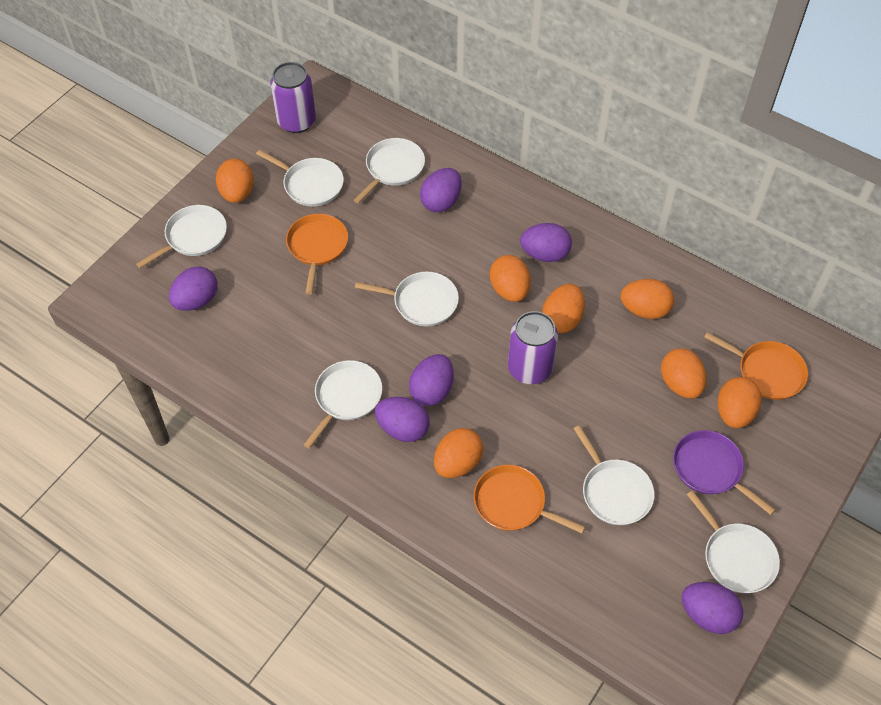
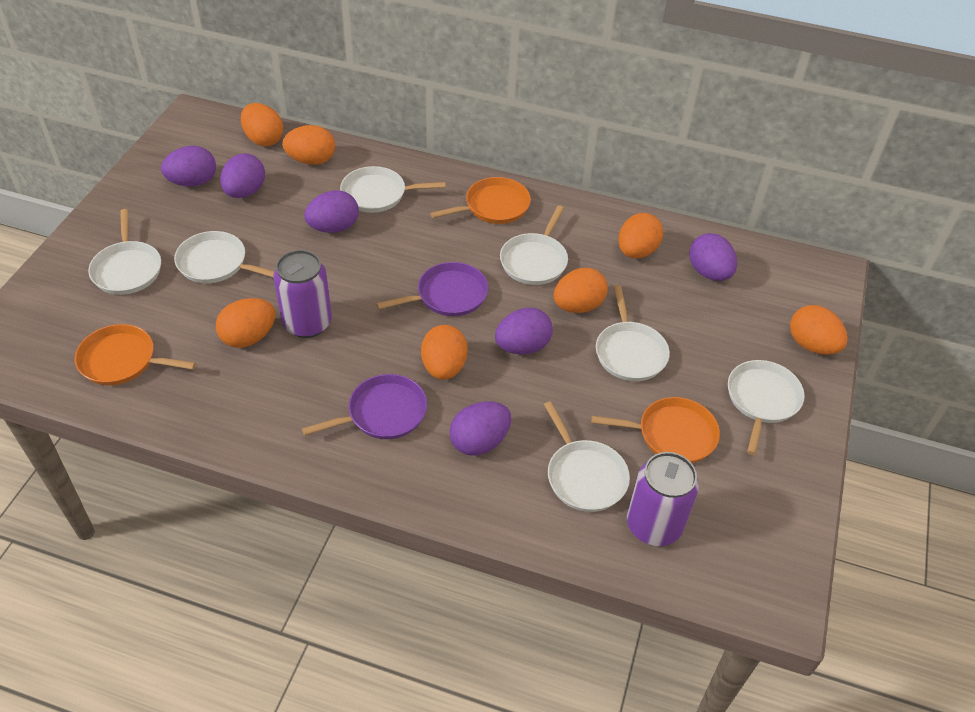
purple pan: [673,430,775,515] = 1 -> [302,374,427,439] [376,262,488,316] = 2

